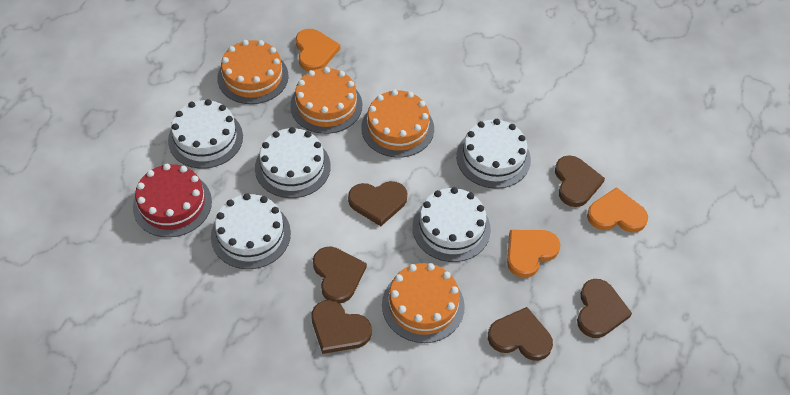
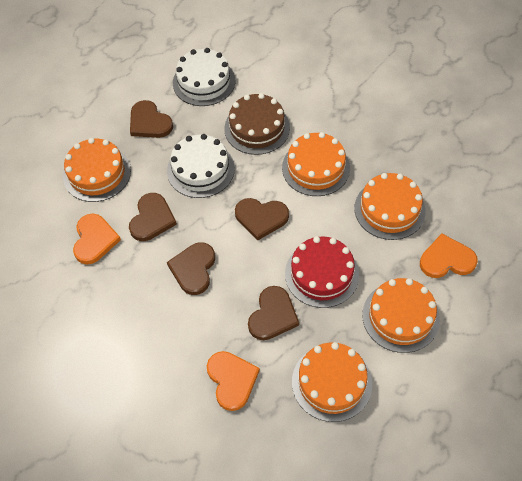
brown cake: none = 0 -> [224,93,290,155] = 1
brown heart: [311,300,372,354] [313,246,367,303] [348,181,407,226] [488,307,553,361] [555,155,605,207] [577,279,632,338] = 6 -> [129,193,177,241] [130,100,173,138] [167,242,215,295] [235,198,289,240] [248,286,299,340] = 5
orange cake: [217,40,289,104] [290,67,362,134] [361,89,434,157] [382,263,465,343] = 4 -> [63,138,131,202] [282,132,350,196] [292,342,372,422] [354,173,426,240] [362,278,440,353] = 5
white cake: [168,99,243,169] [211,193,291,269] [255,127,331,198] [412,187,491,262] [456,119,531,189] = 5 -> [167,134,235,198] [173,48,235,106] = 2

